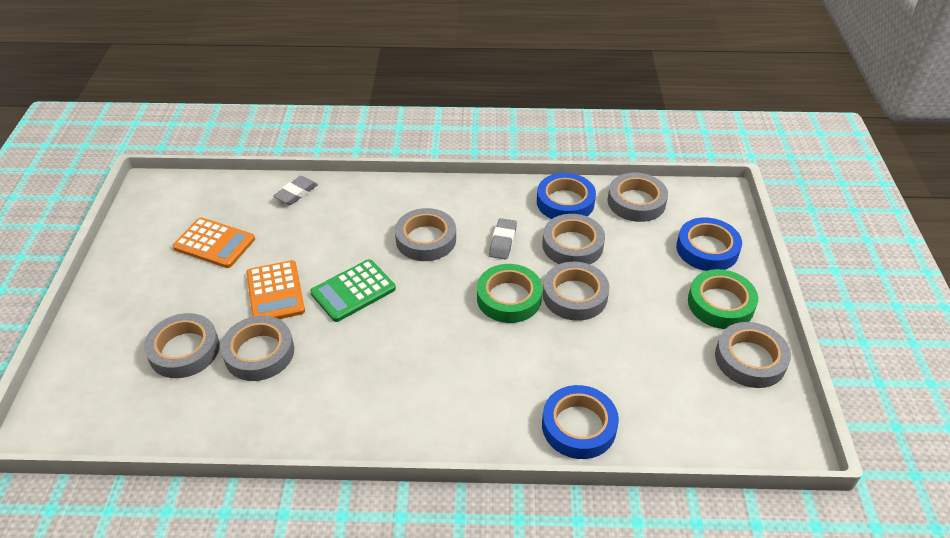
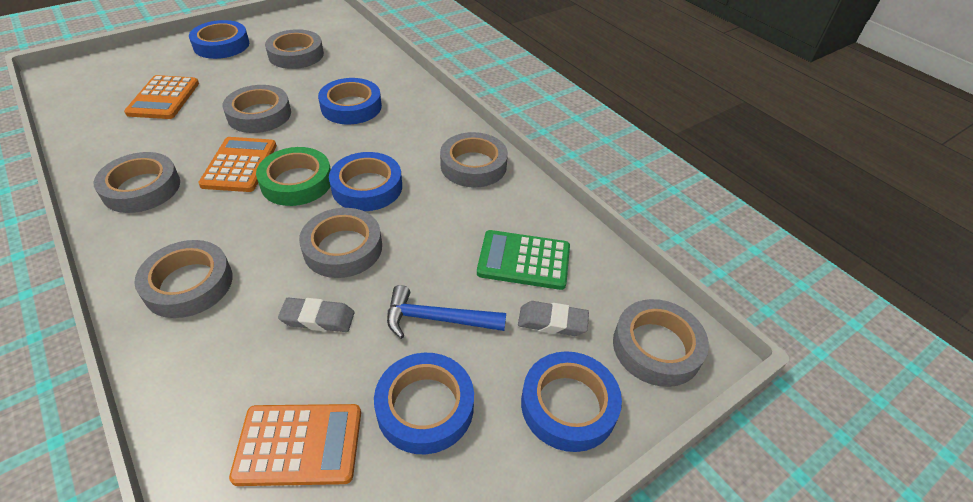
blue hammer: none = 0 -> [387,285,506,339] = 1
blue tape: [537,173,596,219] [542,385,619,459] [676,217,742,271] = 3 -> [189,20,249,59] [318,78,382,124] [329,152,402,211] [374,353,474,454] [521,351,622,452] = 5
green tape: [477,264,543,323] [688,269,758,329] = 2 -> [256,147,331,206] = 1
orange calculator: [172,217,255,268] [246,260,305,319] = 2 -> [124,75,199,119] [198,137,277,192] [229,404,361,486] = 3

